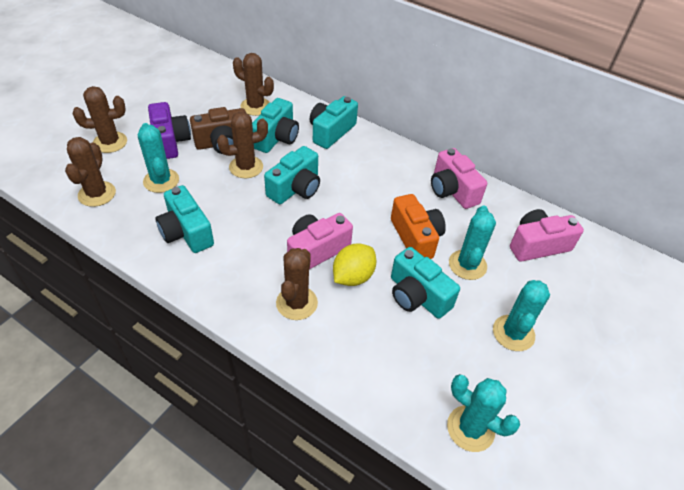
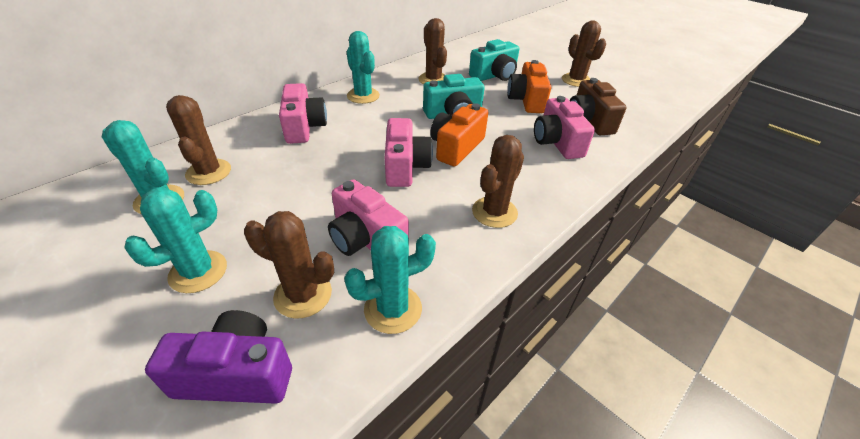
orange camera: [391,194,446,259] = 1 -> [430,103,488,166] [507,60,551,113] = 2
pink camera: [287,213,353,269] [431,148,487,209] [510,209,584,261] = 3 -> [279,83,327,144] [328,179,409,256] [385,118,433,187] [534,96,595,159] = 4
turquoise camera: [155,185,214,253] [252,98,299,153] [264,146,320,204] [310,96,358,149] [391,247,460,319] = 5 -> [423,74,485,119] [469,39,519,81] = 2
yellow lemon: [333,243,376,286] = 1 -> none = 0

